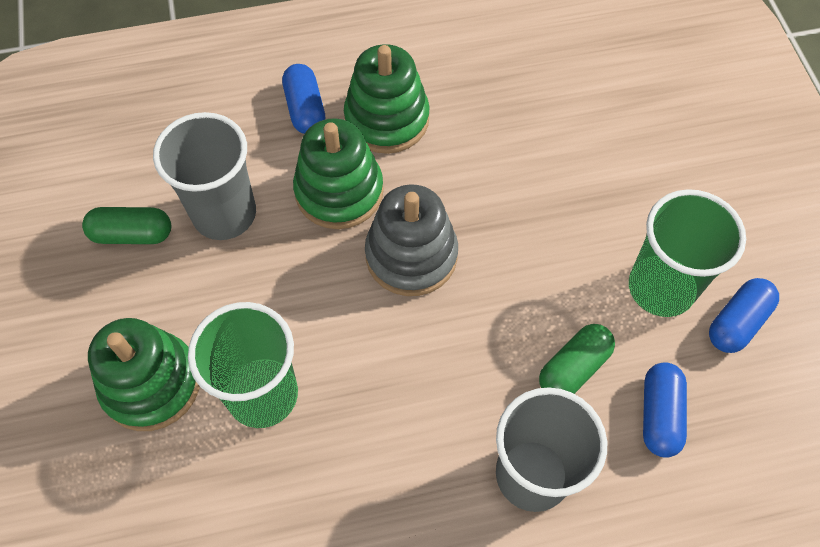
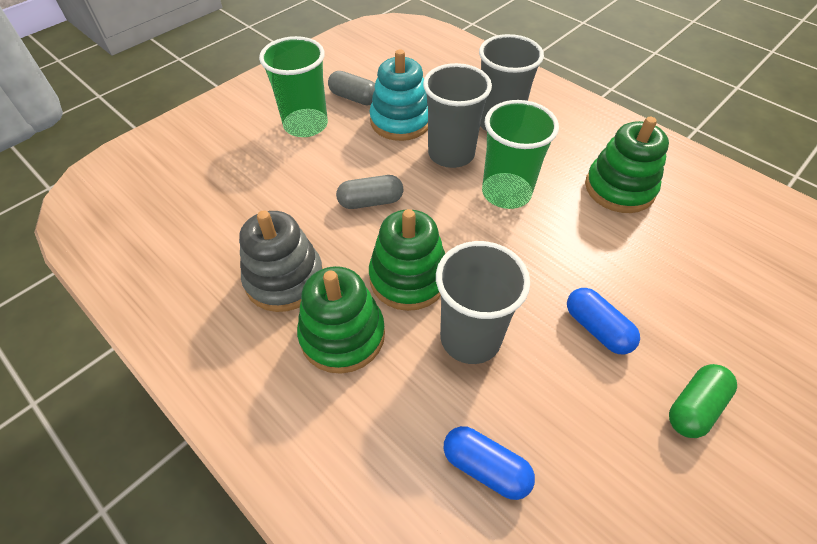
blue capsule: [282,64,325,134] [643,362,687,458] [709,278,779,353] = 3 -> [444,426,535,500] [567,288,640,354] = 2
green capsule: [82,207,171,244] [539,324,615,394] = 2 -> [669,364,737,438] = 1
grey capsule: none = 0 -> [328,71,375,106] [336,175,403,209] = 2
grey cup: [153,112,256,240] [496,387,607,512] = 2 -> [423,63,492,168] [436,241,530,364] [479,34,544,131] = 3
turquoise stacking toy: none = 0 -> [369,50,428,141] = 1

